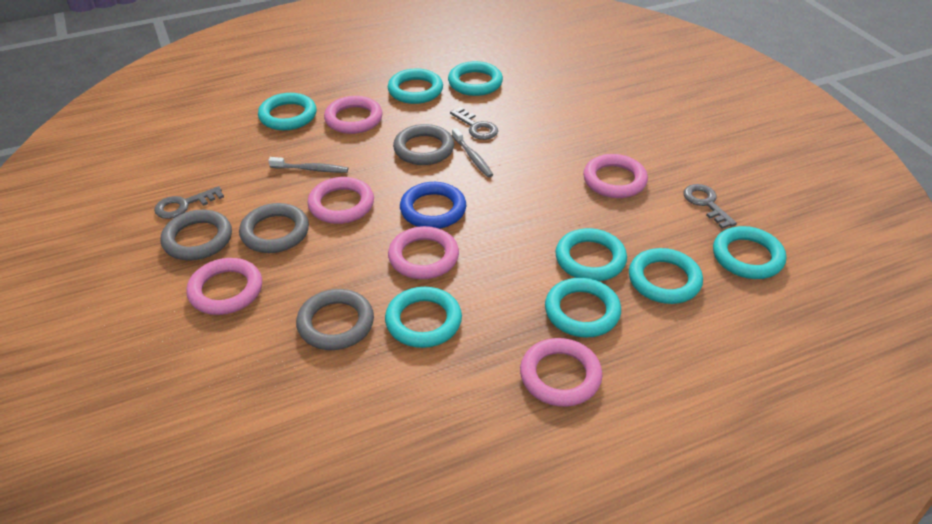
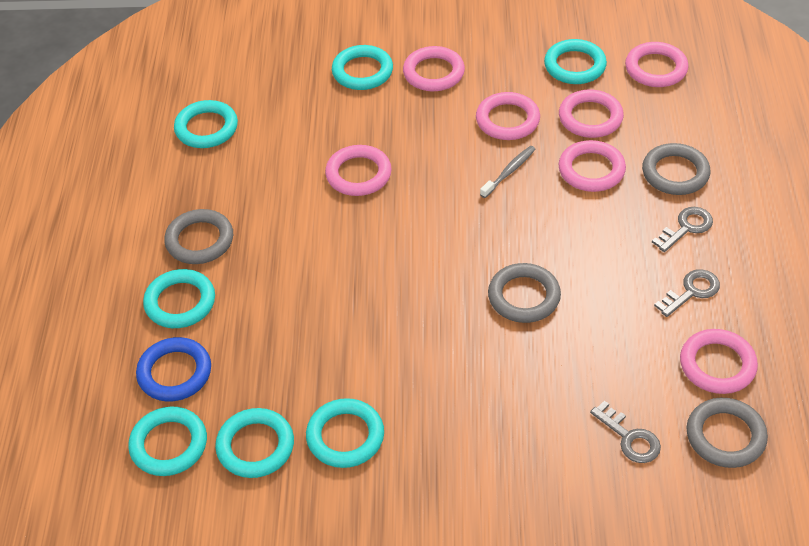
grey toothbrush: [268,157,348,173] [452,128,493,178] = 2 -> [480,146,536,198] = 1
pink ring: [186,258,262,315] [307,177,374,224] [324,96,383,134] [388,226,459,279] [520,338,603,407] [583,154,648,198] = 6 -> [325,145,392,196] [403,46,465,91] [476,92,540,140] [558,140,626,192] [559,90,624,138] [625,42,689,87] [680,329,758,394] = 7
turquoise ring: [258,93,316,130] [385,287,462,348] [388,68,443,104] [448,61,503,96] [545,278,621,337] [555,228,627,281] [629,248,703,304] [713,226,786,279] = 8 -> [128,406,207,476] [143,269,215,328] [174,100,238,148] [215,408,294,478] [306,398,384,468] [332,45,393,90] [544,39,607,84] = 7

